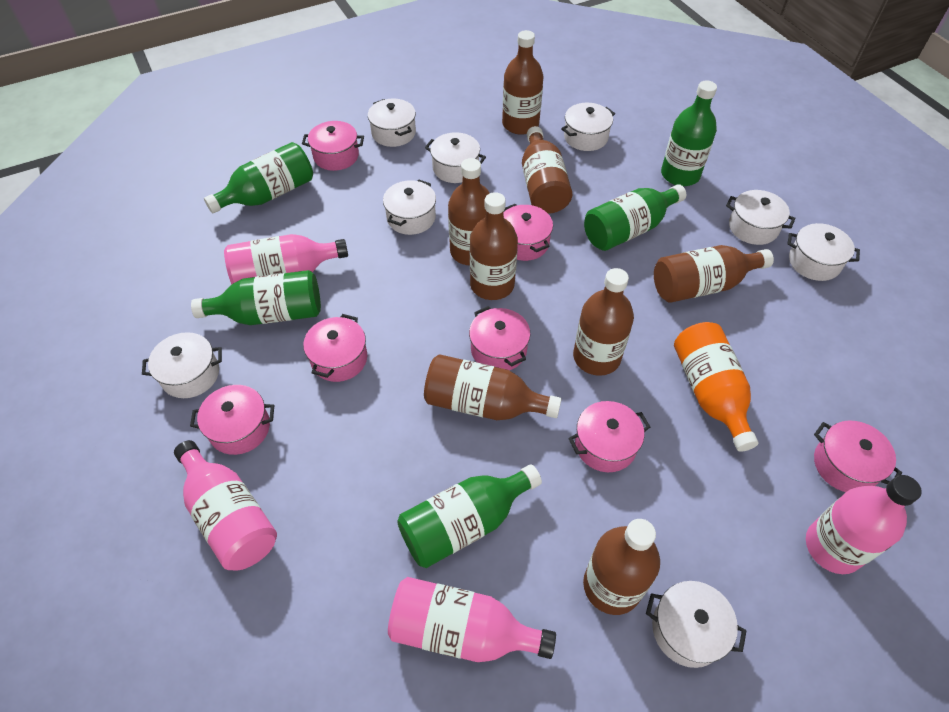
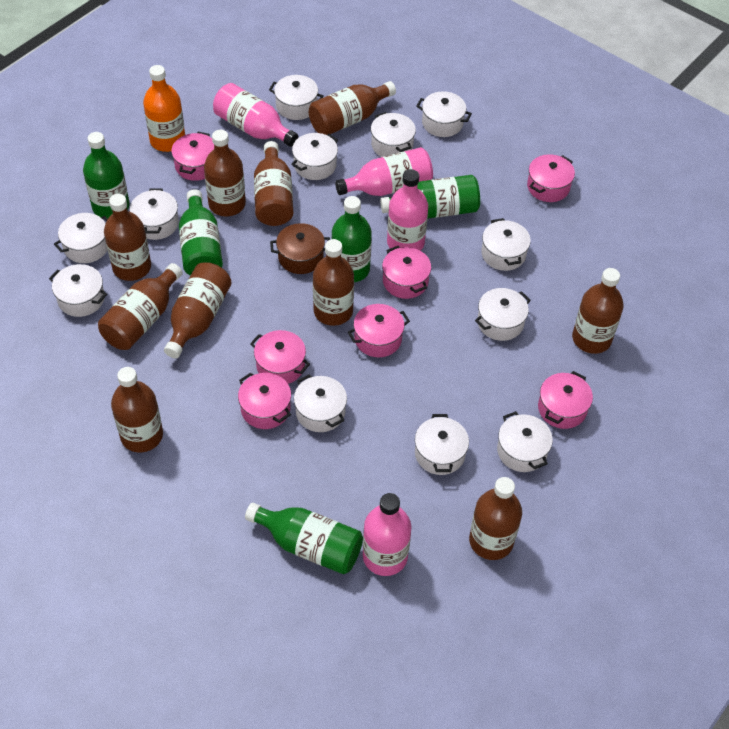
brown bottle: [424,354,561,420] [448,158,490,265] [470,192,518,300] [502,30,543,135] [522,126,572,214] [573,268,634,376] [583,519,660,615] [654,245,774,303] = 8 -> [98,263,183,350] [104,194,151,281] [111,367,163,453] [164,262,232,358] [204,130,246,216] [254,141,293,226] [309,81,396,135] [313,239,354,326] [469,477,522,560] [572,268,624,354] = 10
brown pot: none = 0 -> [270,223,330,274] = 1
white pot: [142,332,222,398] [368,99,416,147] [383,180,436,235] [425,132,486,183] [561,103,615,151] [646,581,747,668] [726,190,795,245] [788,223,860,281] = 8 -> [49,264,107,317] [54,213,108,263] [130,188,179,240] [269,75,324,120] [291,133,338,180] [294,374,347,432] [371,112,416,157] [415,414,469,475] [416,91,472,137] [475,288,531,341] [481,218,531,271] [497,411,553,472] = 12

